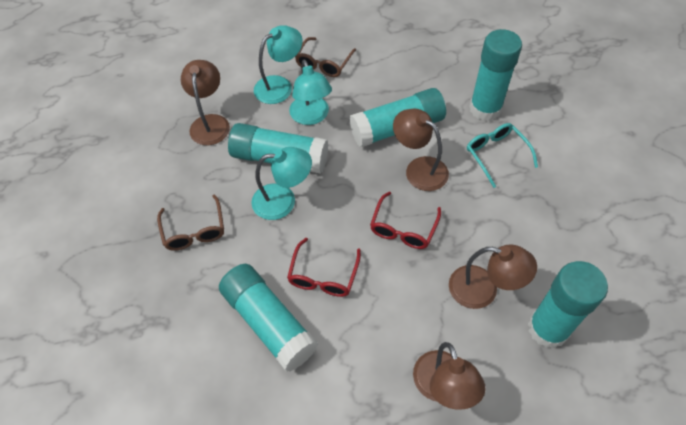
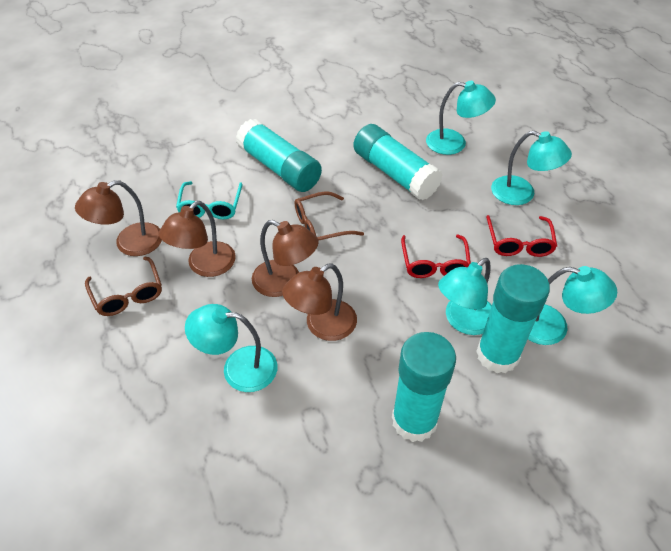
turquoise glue stick: [219,264,318,372] [228,123,328,174] [349,88,446,147] [469,29,522,121] [528,261,608,348] = 5 -> [236,119,322,192] [353,124,443,200] [392,332,456,442] [476,264,550,373] = 4
turquoise lamp: [251,147,312,220] [254,25,303,104] [289,59,332,125] = 3 -> [185,304,277,392] [426,81,496,155] [438,258,492,335] [491,131,572,205] [528,266,617,345] = 5

